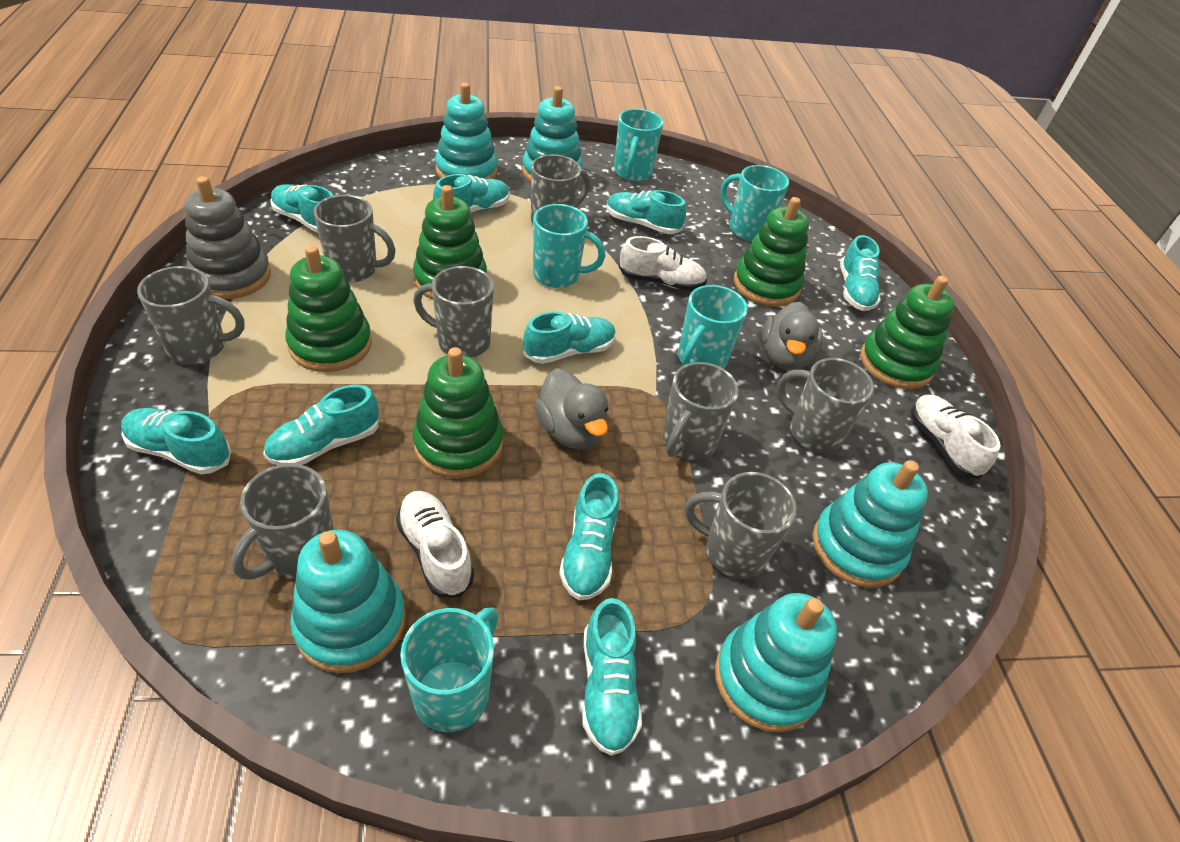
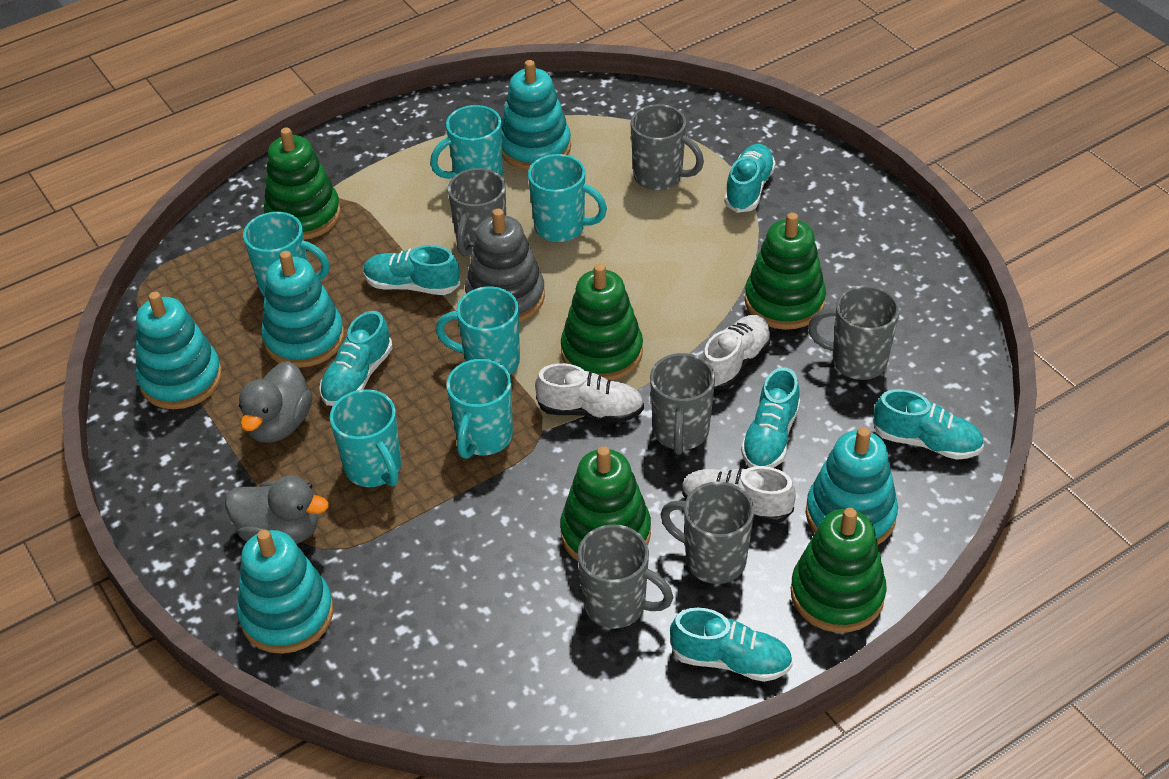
grey mug: [137,266,245,364] [231,464,334,580] [313,195,395,282] [413,266,494,358] [531,154,590,224] [662,362,739,460] [685,472,797,579] [777,358,874,453] = 8 -> [448,168,506,256] [578,524,673,628] [630,104,704,190] [650,353,715,455] [660,481,754,584] [808,285,900,380] = 6
turquoise mug: [400,608,498,732] [533,204,605,288] [614,109,663,181] [678,285,748,369] [720,165,789,241] = 5 -> [243,212,330,297] [330,389,401,487] [430,105,503,179] [436,287,520,374] [446,359,513,459] [528,154,607,242] = 6
turquoise shoe: [121,408,231,474] [263,385,379,465] [270,184,333,233] [433,174,510,213] [523,312,616,364] [559,474,619,600] [582,598,642,756] [607,190,686,234] [840,235,881,311] = 9 -> [319,311,393,406] [363,245,460,295] [670,608,793,682] [724,144,776,213] [741,367,800,468] [873,389,984,460] = 6

